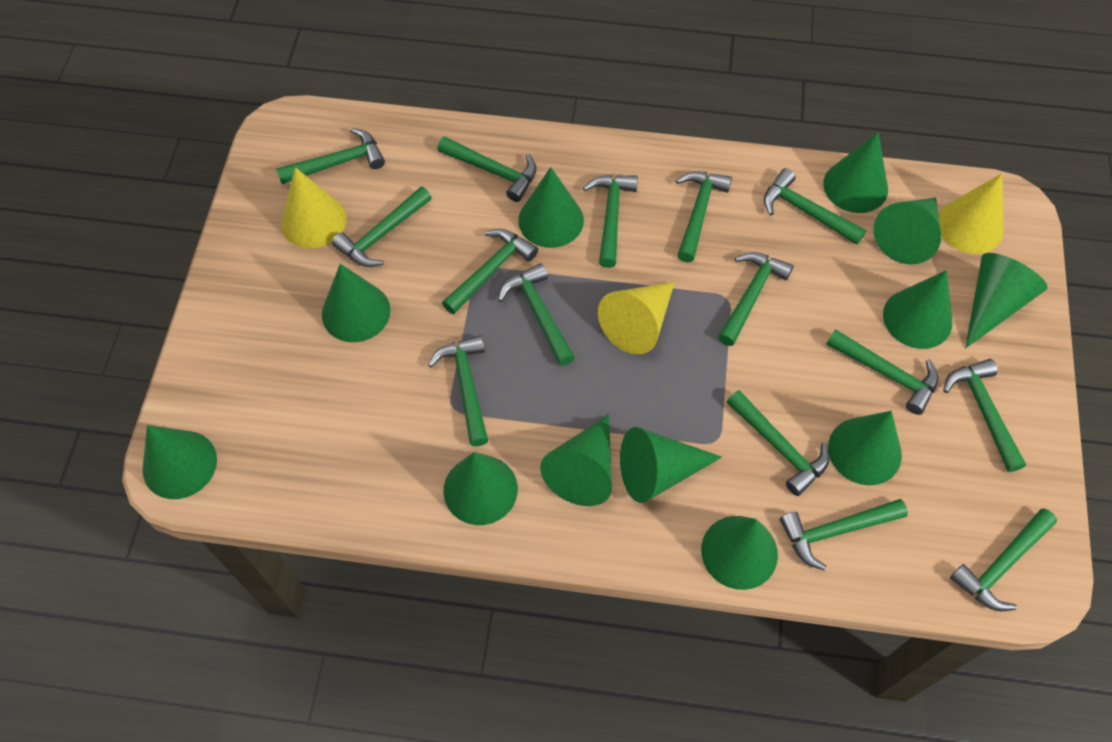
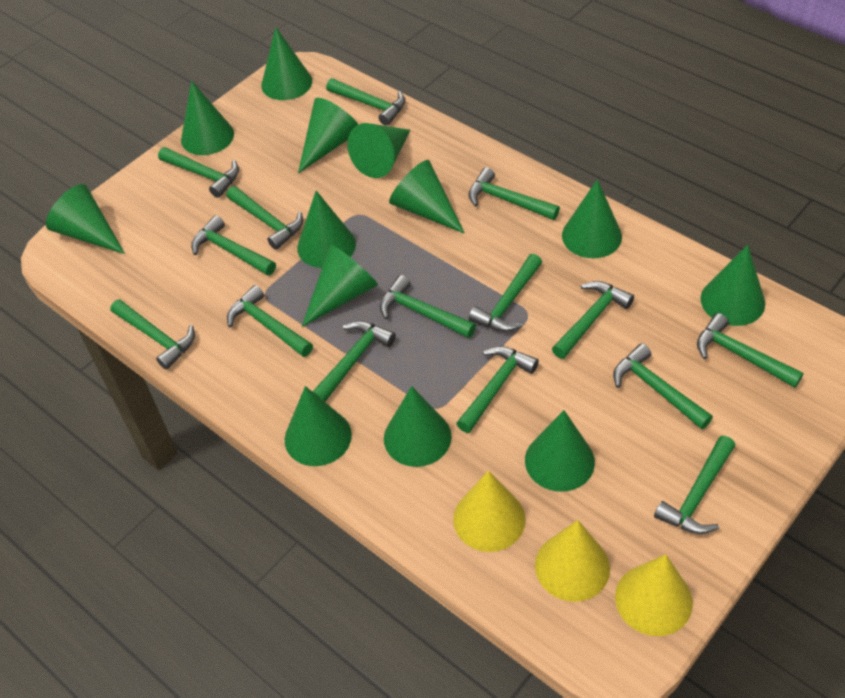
green cone: [143,425,217,499] [322,264,391,342] [443,452,518,525] [518,167,584,248] [540,414,612,506] [620,427,722,503] [701,516,778,590] [823,132,888,213] [828,411,902,485] [874,197,941,264] [883,270,952,349] [965,253,1047,348] = 12 -> [46,184,125,254] [181,81,234,155] [261,27,312,100] [285,386,352,466] [297,191,356,268] [298,98,359,173] [302,245,378,327] [347,123,410,178] [384,386,452,467] [389,160,465,234] [525,410,595,492] [562,179,622,258] [700,245,765,326] = 13

